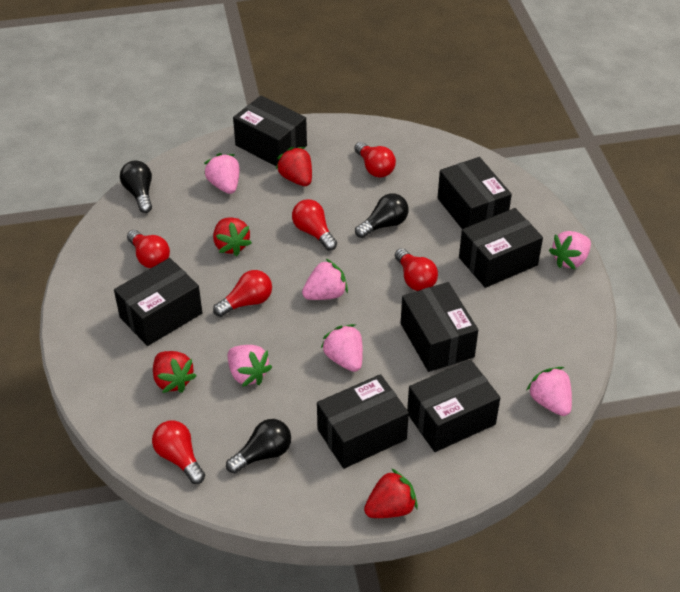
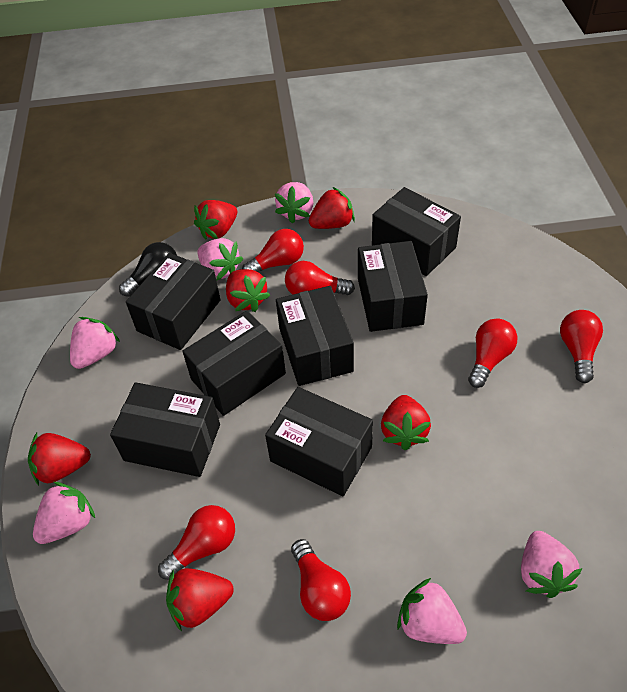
black light bulb: [120,161,152,213] [226,419,291,474] [355,193,409,238] = 3 -> [119,242,177,297] = 1
red strawberry: [153,351,196,393] [213,217,252,256] [276,147,312,186] [364,468,418,518] = 4 -> [28,433,91,486] [166,568,234,632] [194,200,237,240] [226,269,270,312] [309,187,355,229] [381,395,431,450] = 6

